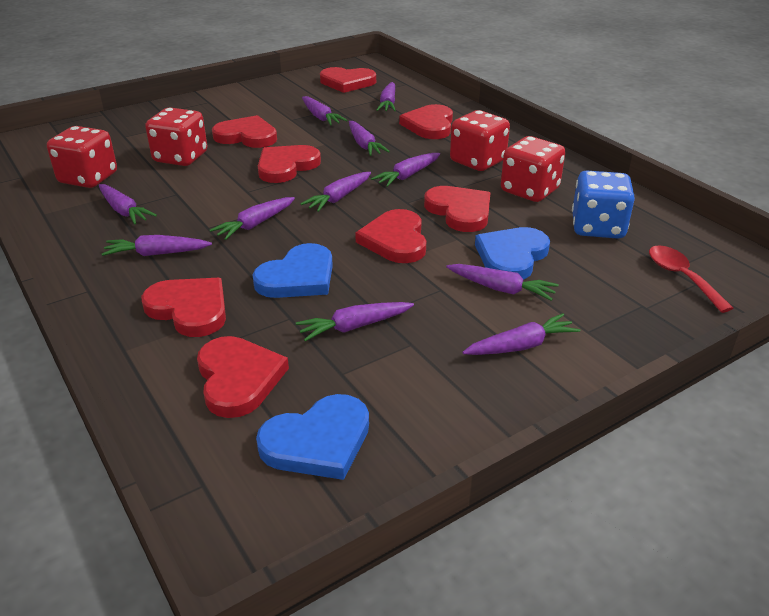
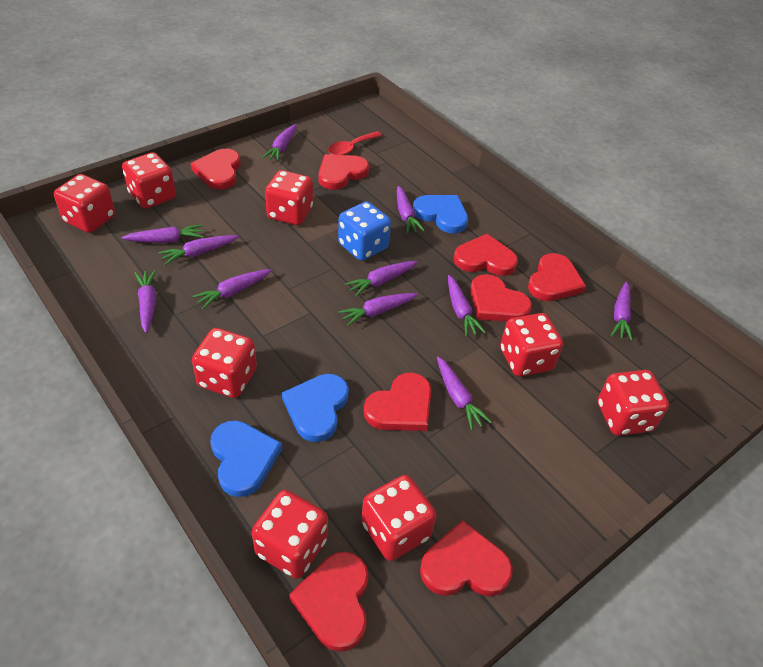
red dice: [47,126,117,188] [145,108,207,166] [450,110,510,171] [501,136,565,202] = 4 -> [54,174,115,233] [122,152,176,209] [192,328,257,398] [252,490,328,579] [265,170,313,225] [361,475,436,561] [500,313,563,377] [598,370,669,436] = 8

